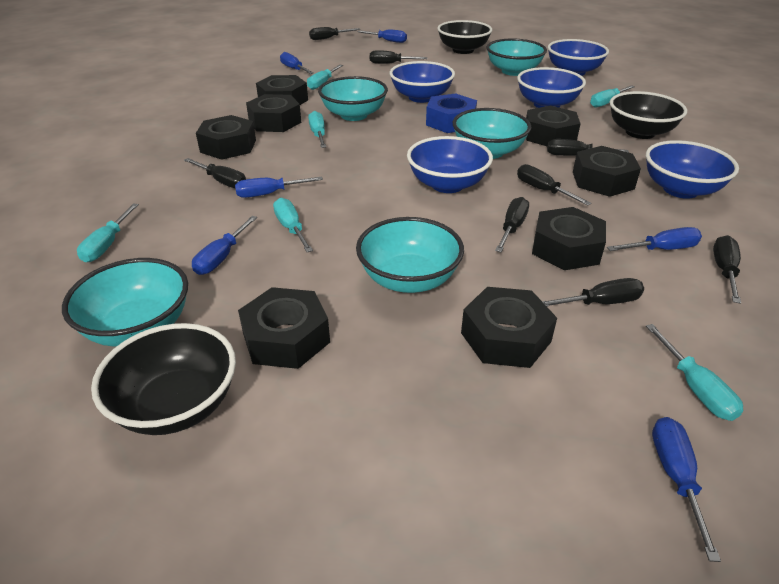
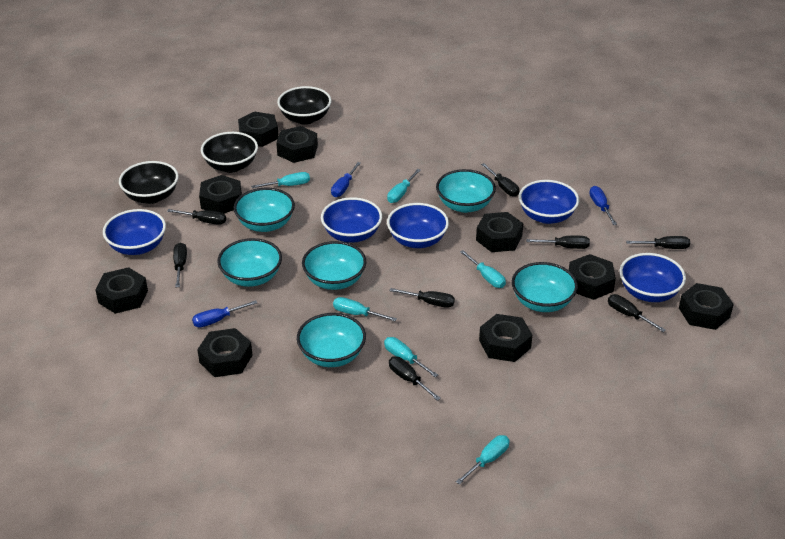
black nut: [196,115,256,160] [238,287,330,369] [246,94,302,132] [256,75,308,105] [461,287,557,368] [526,106,581,146] [532,207,606,270] [573,146,641,197] = 8 -> [95,267,148,314] [197,328,253,377] [199,175,242,214] [238,111,279,147] [276,126,318,163] [476,212,523,252] [479,314,532,362] [569,254,616,300] [679,283,734,330] = 9
blue nut: [426,94,477,133] = 1 -> none = 0
blue screwdriver: [192,216,257,275] [235,177,323,198] [280,52,314,74] [357,29,407,43] [607,227,702,251] [652,417,721,562] = 6 -> [192,300,257,328] [331,162,361,197] [589,186,617,225] = 3
turquoise bowl: [62,258,188,346] [318,76,388,121] [356,217,464,293] [453,108,531,159] [486,38,547,76] = 5 -> [217,238,282,287] [234,188,295,232] [297,313,366,367] [302,241,367,290] [436,169,496,213] [512,262,578,312] = 6

